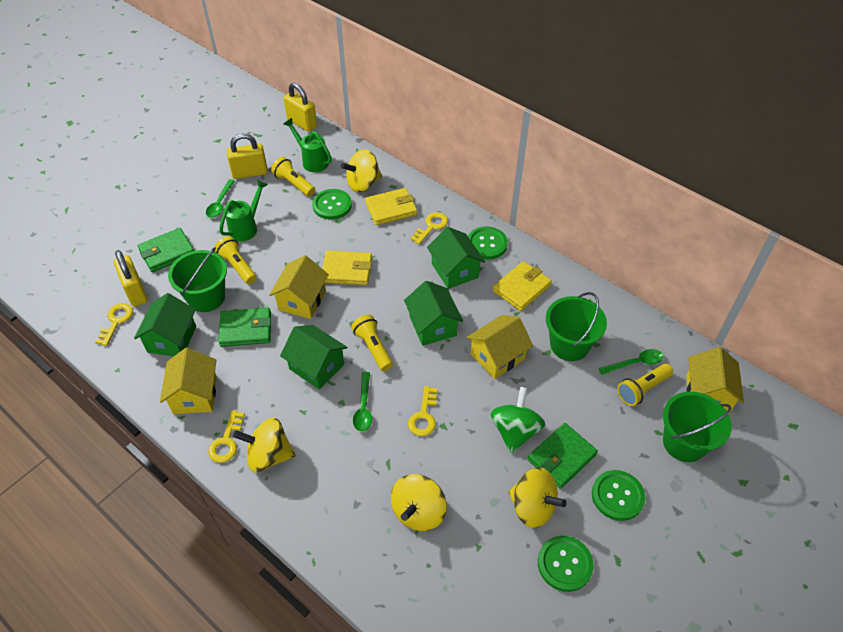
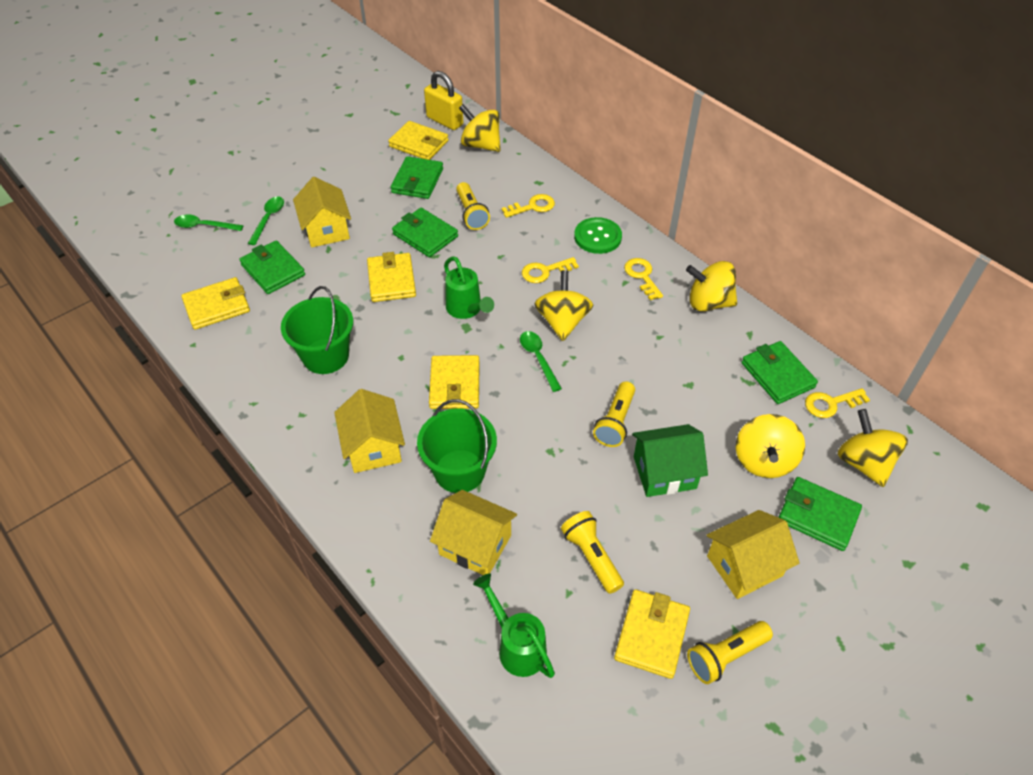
green bucket: [168,247,227,312] [546,292,607,361] [663,392,732,462] = 3 -> [281,286,353,374] [417,399,497,493] = 2
green button: [312,189,352,220] [468,226,508,260] [538,536,594,592] [592,470,645,521] = 4 -> [574,217,622,254] = 1
green house: [134,293,196,357] [280,325,347,389] [404,281,463,346] [427,227,485,289] = 4 -> [632,424,708,497] = 1
green spinning top: [490,387,546,453] = 1 -> none = 0
green wallet: [138,228,194,272] [218,308,271,347] [528,423,598,489] = 3 -> [239,240,305,294] [391,156,443,199] [392,208,458,257] [742,341,818,404] [778,477,862,551] = 5
yellow padlock: [114,250,148,307] [227,133,268,179] [283,83,317,132] = 3 -> [424,71,463,130] = 1
yellow spinning top: [233,417,296,472] [340,149,382,193] [391,474,446,531] [509,467,567,528] = 4 -> [459,104,501,152] [534,270,593,341] [686,261,737,312] [736,414,805,478] [838,409,908,487] = 5
yellow wallet: [322,251,372,285] [365,188,417,225] [493,261,552,311] = 3 -> [181,277,250,330] [367,252,416,302] [388,121,449,160] [429,355,480,409] [614,589,690,679] = 5

